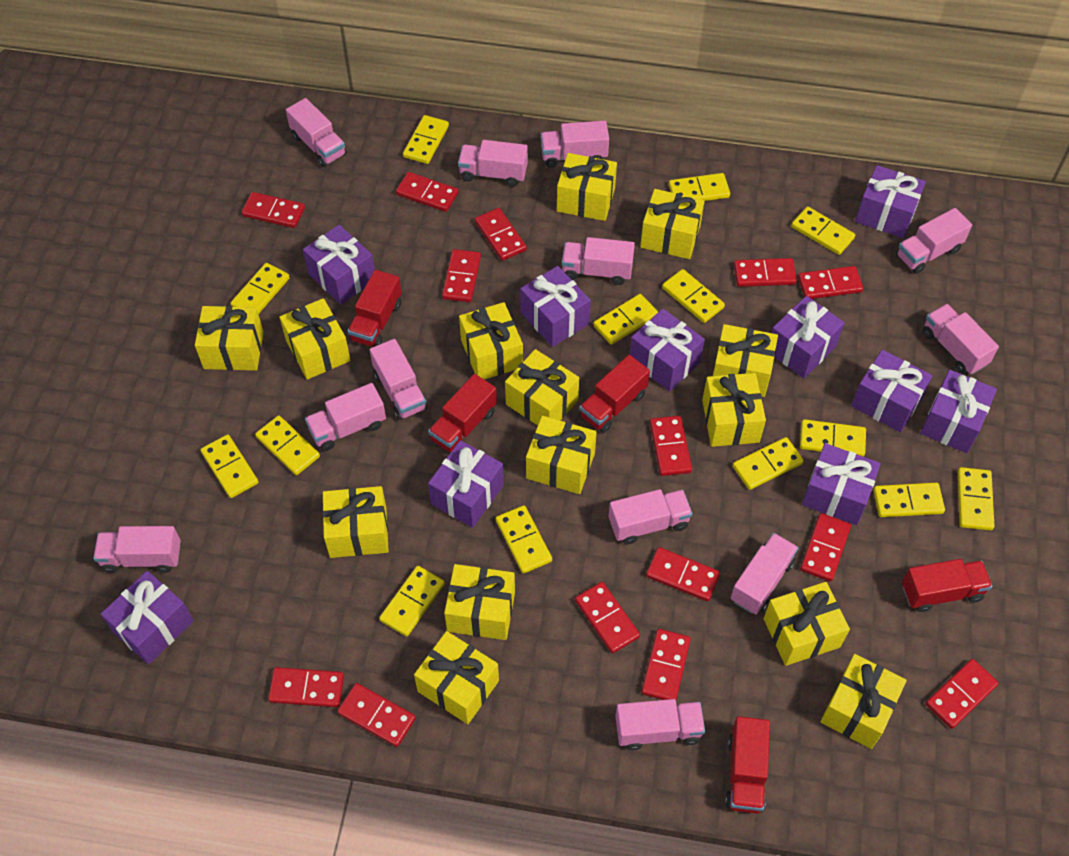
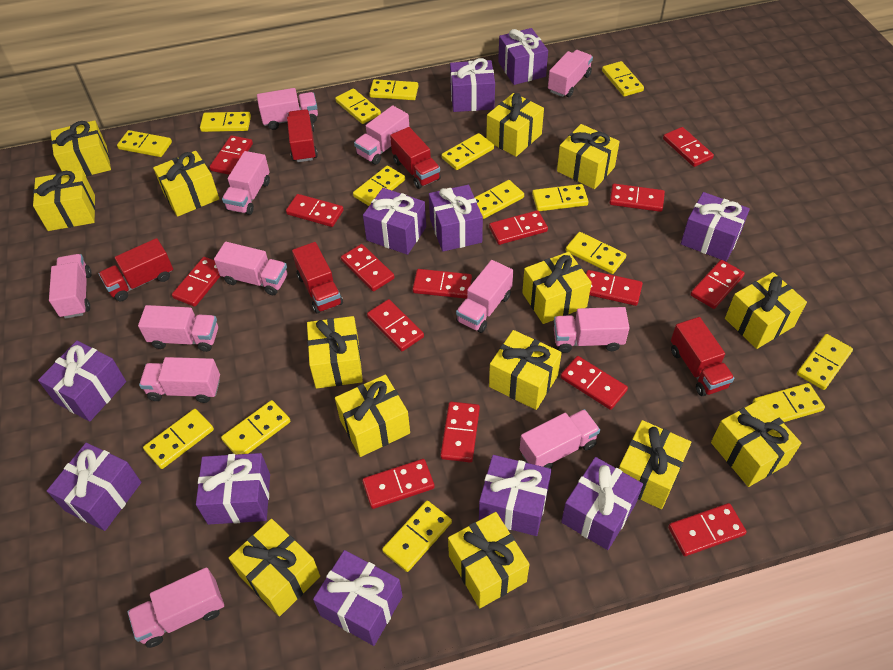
purple gift: [101,571,194,664] [303,225,375,304] [428,440,504,528] [520,266,591,347] [629,309,705,391] [771,296,845,378] [802,443,881,525] [851,350,932,432] [855,165,926,238] [920,370,997,453] = 10 -> [38,341,126,422] [47,443,141,531] [196,453,270,525] [313,550,403,646] [363,188,426,255] [429,185,483,251] [450,58,495,112] [479,455,552,536] [498,28,548,85] [561,457,643,550] [681,192,750,261] = 11
red domino: [241,192,305,228] [268,667,344,707] [337,683,416,747] [396,172,458,212] [442,249,481,302] [475,208,527,261] [575,582,640,654] [641,629,691,700] [646,547,720,602] [650,415,692,476] [734,258,797,287] [798,266,863,299] [800,513,851,582] [925,659,999,729] = 14 -> [172,257,220,307] [209,135,253,175] [286,194,344,227] [341,244,395,291] [362,459,435,509] [367,299,424,351] [413,269,472,299] [440,402,480,463] [489,210,548,245] [560,356,628,410] [586,270,643,306] [610,184,665,212] [663,127,714,167] [668,503,746,556] [691,260,745,309] = 15
yellow domino: [201,434,258,498] [231,263,290,314] [255,415,320,475] [379,566,445,637] [403,115,449,164] [496,505,552,574] [593,294,658,345] [662,269,725,323] [669,173,730,201] [733,437,804,490] [791,207,855,255] [800,419,866,457] [873,483,945,517] [958,467,994,531] = 14 -> [117,130,172,157] [143,409,214,469] [200,112,251,132] [221,400,290,455] [335,88,381,124] [353,166,405,206] [369,79,418,100] [382,501,452,572] [442,133,494,170] [474,180,524,219] [532,184,589,211] [566,232,626,274] [602,61,644,97] [753,383,825,422] [797,334,853,390] = 15

